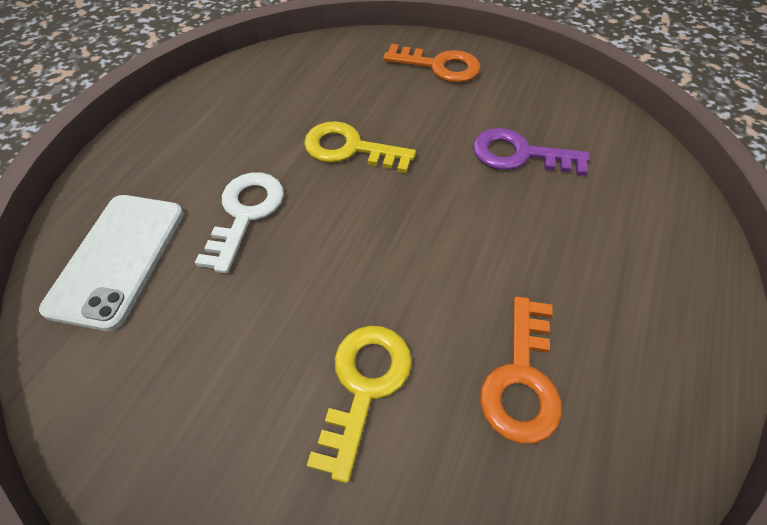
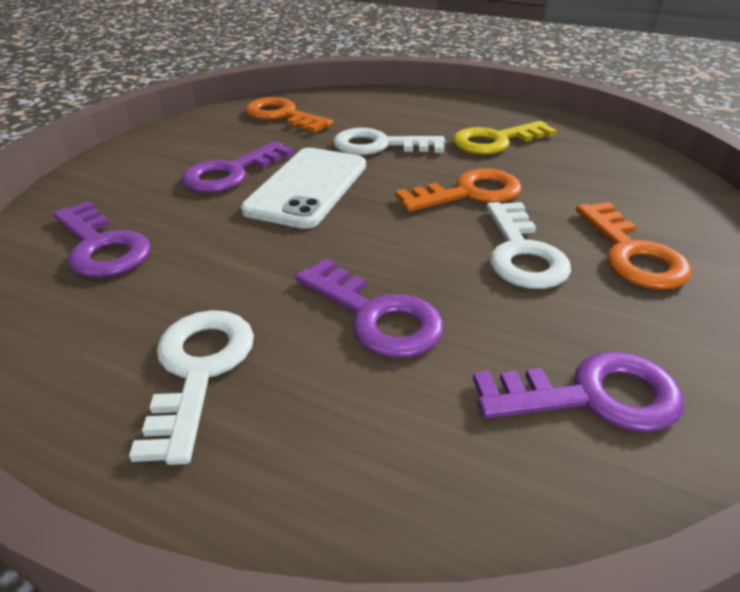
orange key: [383,44,481,83] [480,296,562,444] = 2 -> [245,97,333,133] [395,168,522,212] [576,202,692,290] = 3
purple key: [473,128,590,176] = 1 -> [53,201,151,278] [181,141,294,193] [295,258,444,358] [473,351,684,432] = 4
white key: [195,172,284,273] = 1 -> [129,310,254,465] [333,128,445,155] [486,202,571,289] = 3
yellow key: [304,121,416,173] [307,326,412,483] = 2 -> [453,121,557,155] = 1

